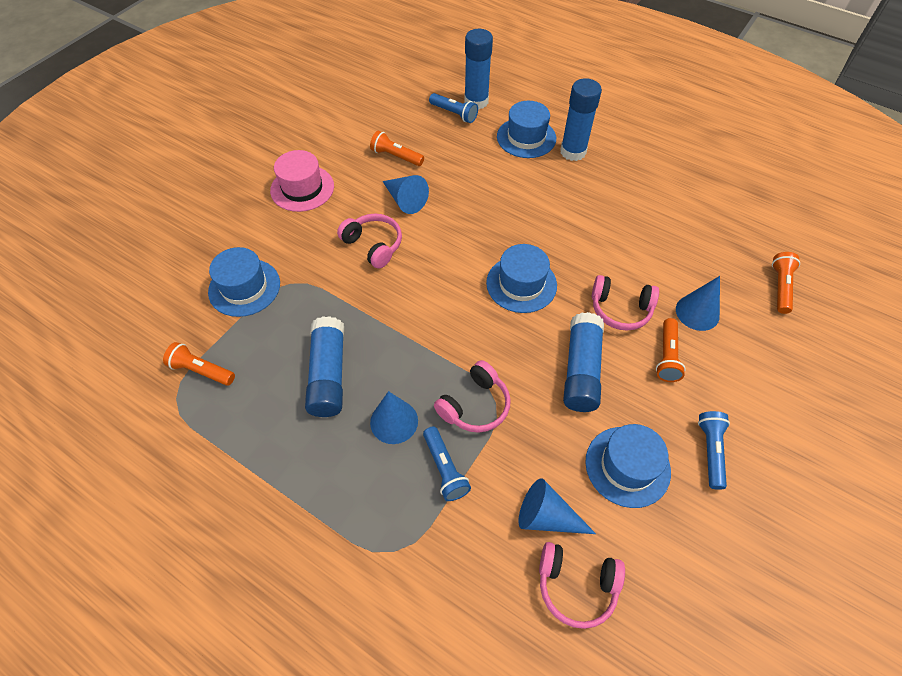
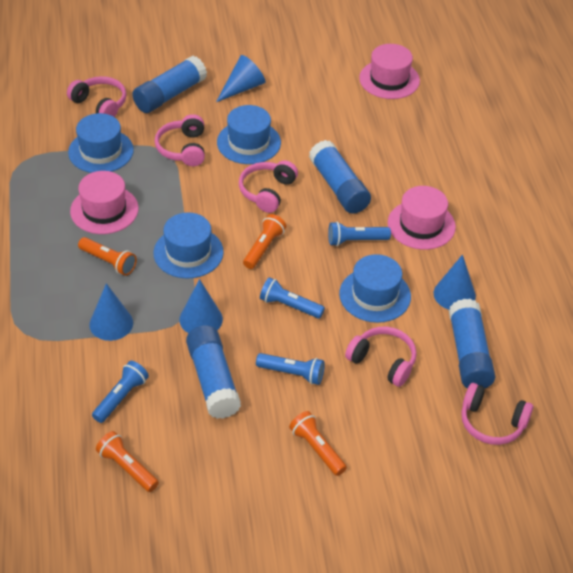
blue flashlight: [423,426,471,501] [429,93,478,123] [698,411,730,490] = 3 -> [92,361,149,423] [256,353,325,385] [260,277,325,319] [328,222,391,246] = 4
pink hat: [270,150,334,212] = 1 -> [70,171,139,234] [359,44,420,99] [388,186,456,250] = 3
pink headphones: [337,214,402,269] [434,360,511,433] [539,542,625,629] [592,275,659,331] = 4 -> [67,76,127,117] [155,114,205,166] [239,160,298,213] [345,327,417,387] [461,383,533,445] = 5

